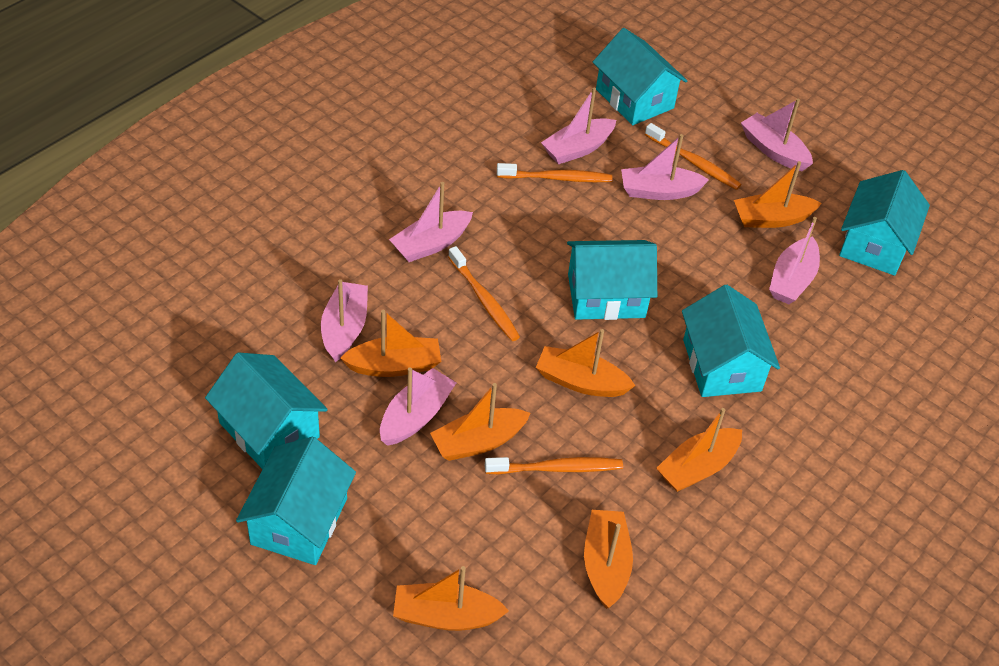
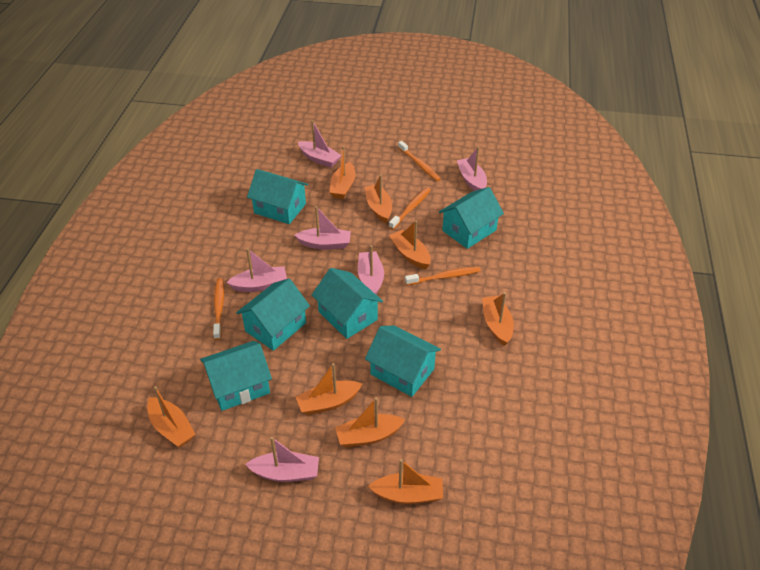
orange boat: [340,310,442,377] [393,566,509,631] [430,383,531,461] [536,329,635,397] [584,510,633,609] [656,408,742,492] [734,161,822,228] = 7 -> [147,386,196,447] [296,363,362,415] [329,146,355,199] [335,397,405,447] [365,174,392,223] [368,459,443,504] [389,221,431,269] [482,292,514,346] = 8
pink boat: [321,279,368,362] [380,368,456,446] [389,182,473,262] [541,87,616,164] [621,134,709,200] [741,99,813,171] [769,217,820,304] = 7 -> [226,248,287,292] [245,437,319,482] [294,206,351,249] [298,120,342,168] [358,245,384,294] [457,147,487,191] = 6

